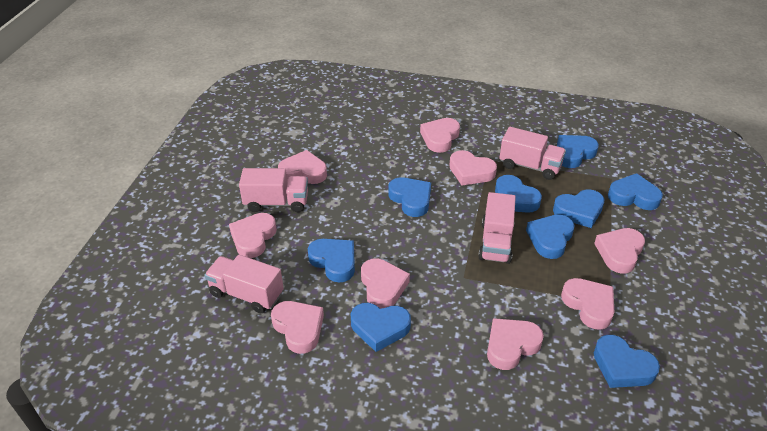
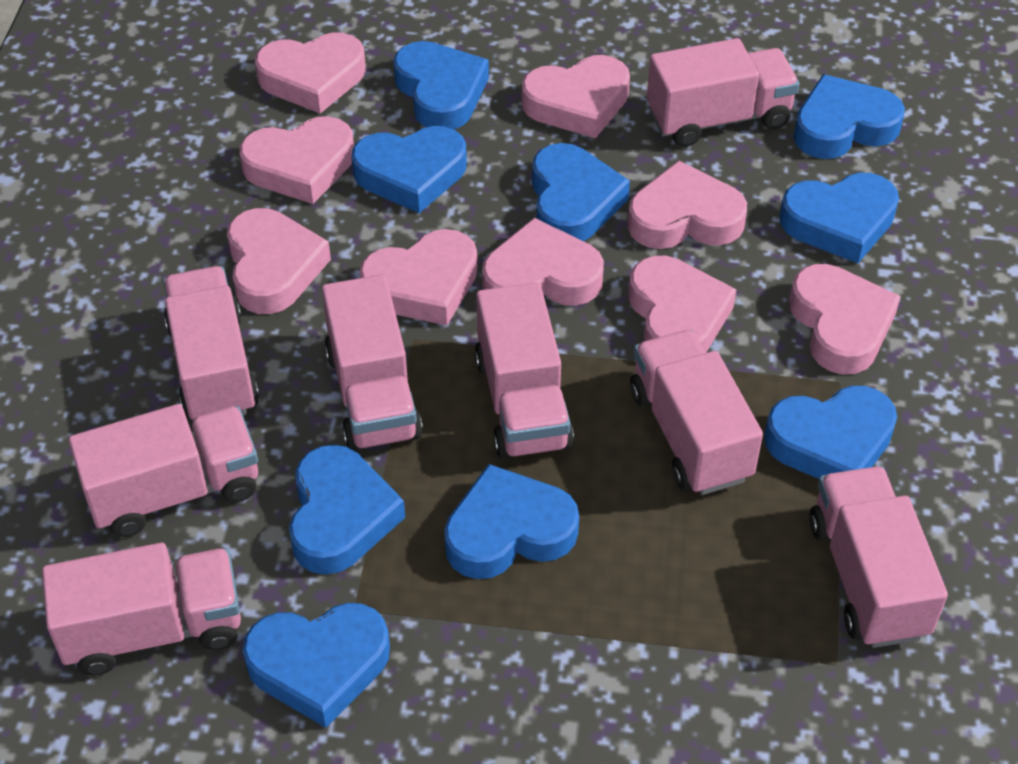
pink truck: [205,255,284,313] [239,168,308,212] [478,192,516,264] [499,127,566,180] = 4 -> [42,543,241,676] [69,404,258,537] [163,266,259,420] [322,275,423,451] [474,283,574,459] [630,330,763,495] [647,38,800,147] [809,466,948,648] = 8

